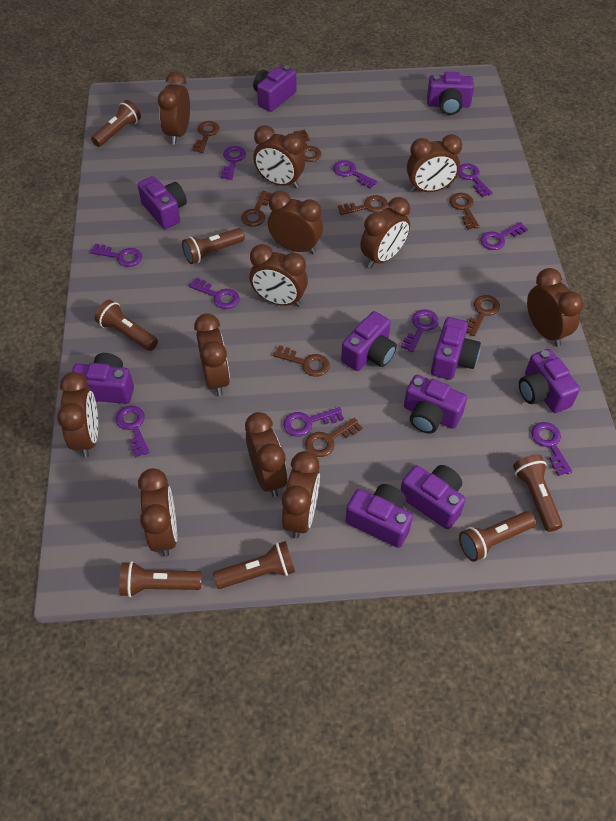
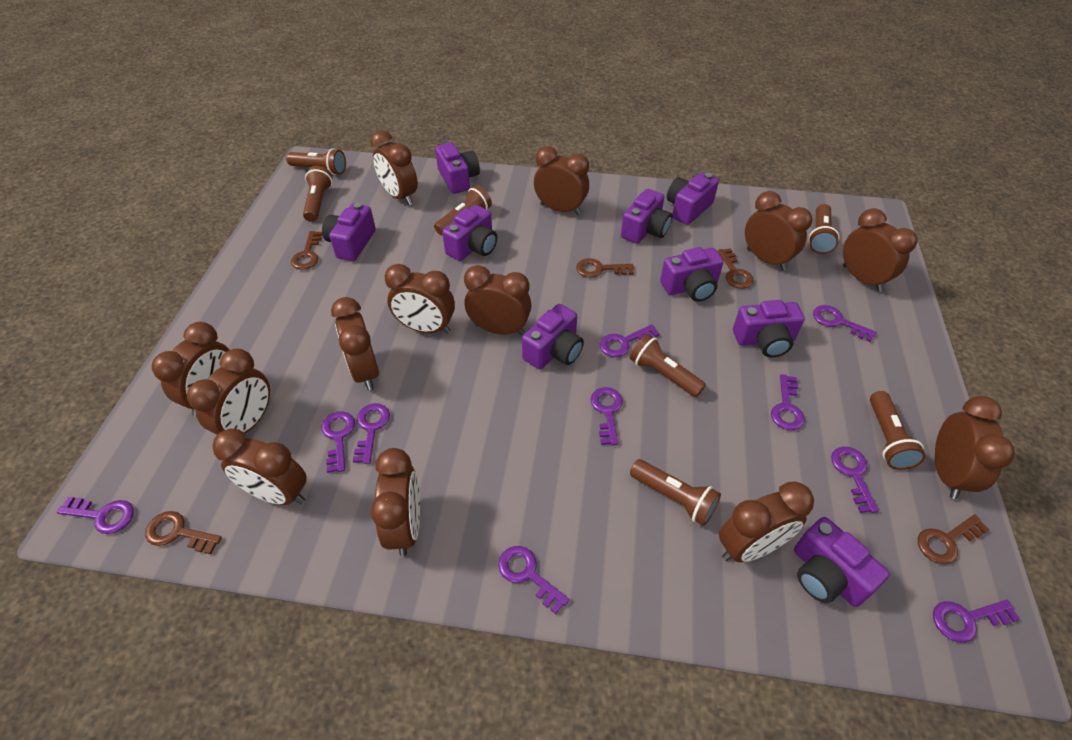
brown clock: [57,372,98,458] [138,468,177,557] [158,71,190,145] [194,313,230,396] [245,412,288,497] [250,244,308,307] [253,125,305,188] [268,191,323,254] [282,451,320,539] [360,197,410,268] [407,134,462,193] [527,268,583,347] = 12 -> [151,322,229,416] [187,349,270,435] [212,429,307,505] [331,297,379,390] [370,130,418,205] [371,448,420,556] [385,264,455,334] [464,265,532,335] [534,146,589,215] [719,482,814,562] [745,191,812,271] [843,208,918,292] [935,396,1015,499] = 13
brown key: [192,121,220,153] [241,191,272,227] [273,345,330,377] [294,129,321,162] [305,418,363,457] [338,195,388,215] [450,193,480,229] [467,295,500,336] = 8 -> [145,511,222,554] [291,231,322,270] [576,258,634,278] [718,248,754,289] [918,514,990,564] = 5
purple camera: [72,353,134,404] [138,176,187,229] [253,65,297,112] [341,311,397,371] [346,484,413,548] [400,465,466,529] [404,375,467,433] [427,72,474,115] [431,317,481,380] [519,349,580,413] = 10 -> [322,203,376,261] [435,143,480,194] [442,205,497,261] [522,304,584,369] [621,189,672,244] [660,247,724,302] [667,173,719,225] [733,300,805,357] [794,517,890,607] = 9

